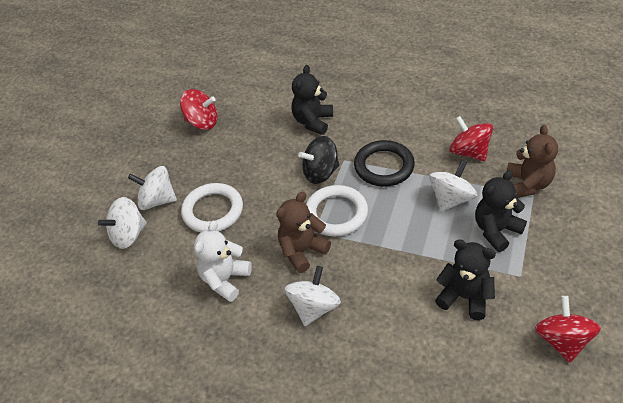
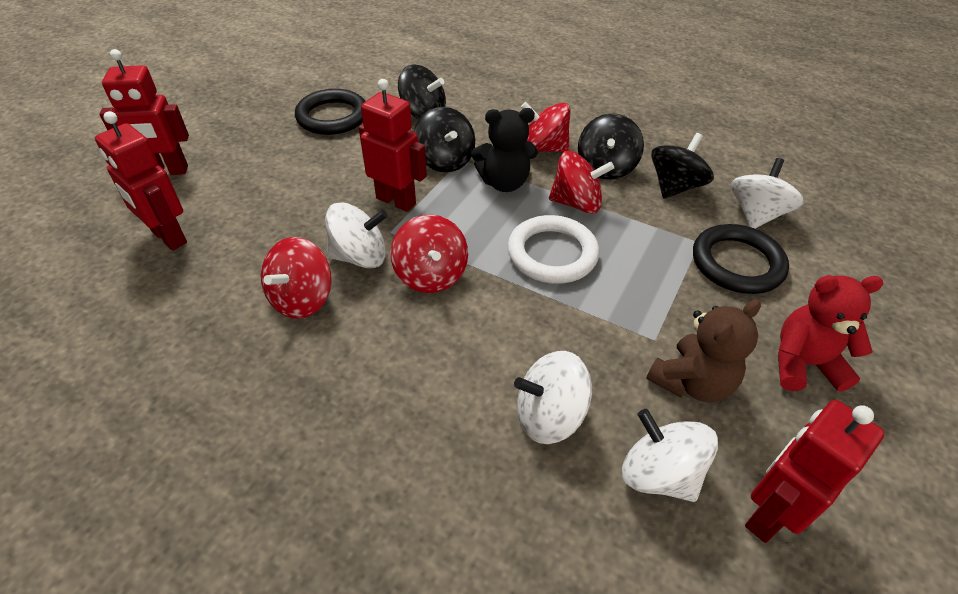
black ring: [354,140,415,187] = 1 -> [295,89,366,135] [693,224,789,294] = 2
black spinning top: [298,136,340,184] = 1 -> [398,64,446,119] [414,107,475,172] [578,113,644,180] [651,133,714,199] = 4
black teddy bear: [292,65,333,135] [435,239,496,320] [475,170,527,252] = 3 -> [471,108,538,192] = 1
brown teddy bear: [276,192,331,273] [507,125,558,198] = 2 -> [646,299,761,403] = 1
red robot: none = 0 -> [95,111,187,250] [99,49,189,175] [359,79,427,212] [745,400,885,543] = 4
red spinning top: [180,89,218,130] [449,116,493,161] [535,296,601,363] = 3 -> [261,237,332,319] [390,214,468,293] [521,102,570,152] [549,151,614,214] = 4
red teddy bear: none = 0 -> [778,275,884,392] = 1
white ring: [181,183,243,232] [306,185,368,236] = 2 -> [507,215,599,284] = 1
white teddy bear: [194,220,252,302] = 1 -> none = 0

